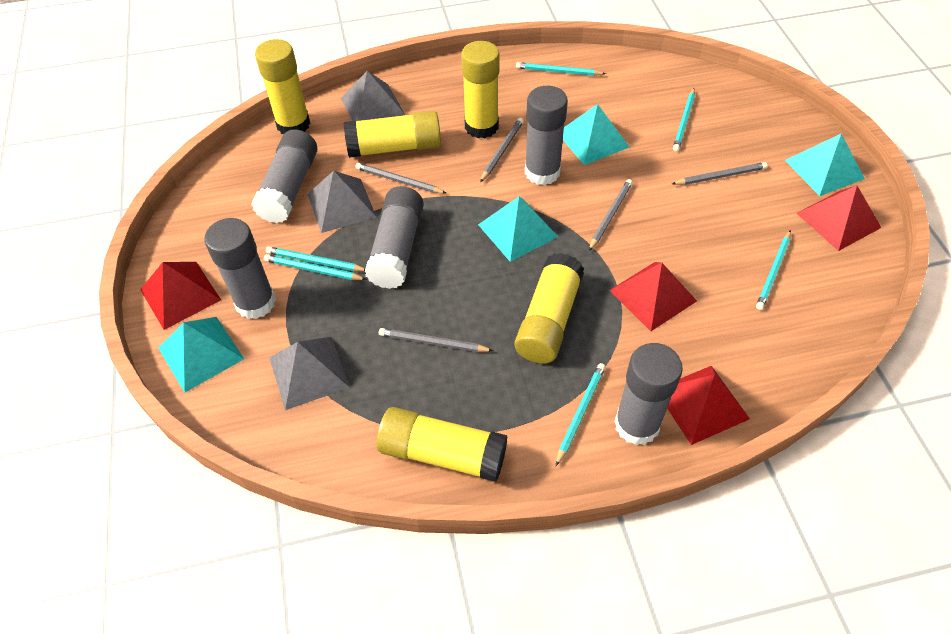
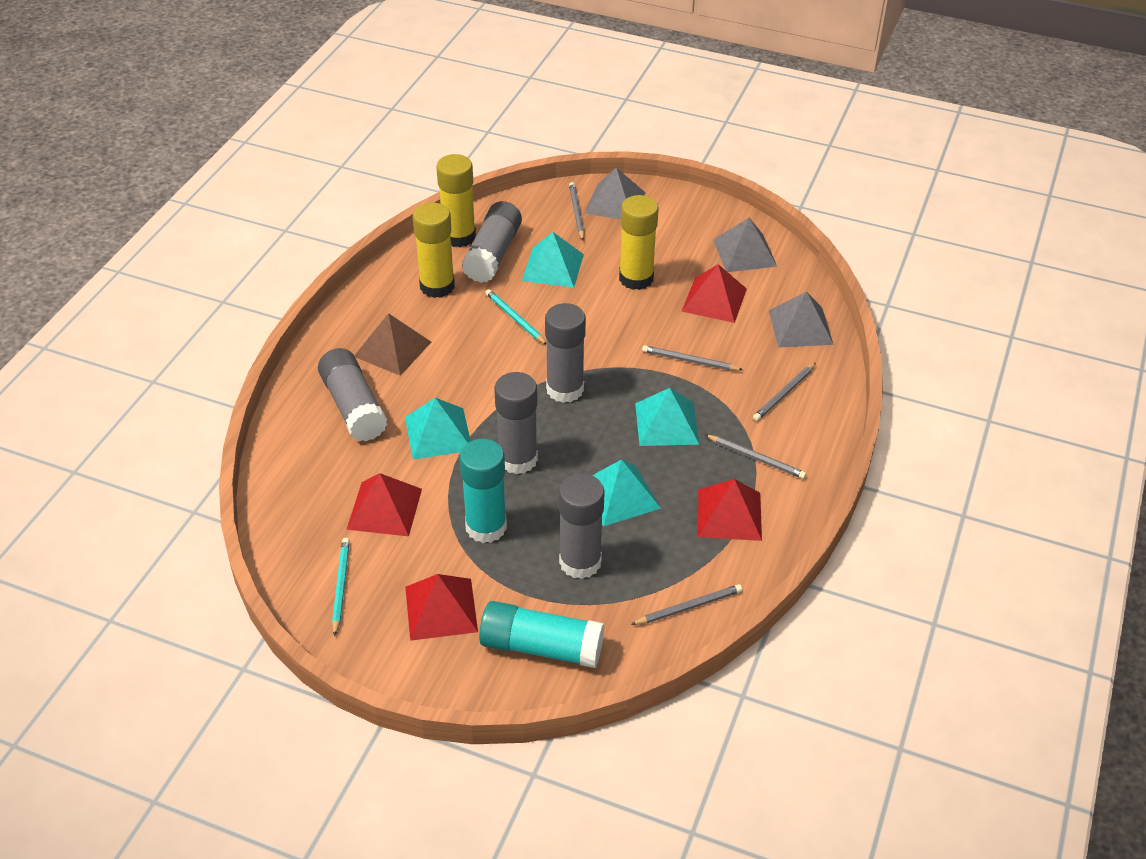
brown pyramid: none = 0 -> [354,313,431,376] = 1
turquoise glue stick: none = 0 -> [460,439,507,543] [479,601,604,668] = 2
turquoise pencil: [264,254,367,280] [266,247,365,271] [516,62,606,76] [556,363,605,466] [673,88,695,151] [756,230,791,310] = 6 -> [332,538,350,636] [485,289,547,345] = 2
yellow glue stick: [255,39,311,134] [344,111,441,158] [377,407,507,482] [461,41,500,138] [515,253,584,364] = 5 -> [413,203,455,298] [436,154,476,247] [619,195,659,290] = 3

